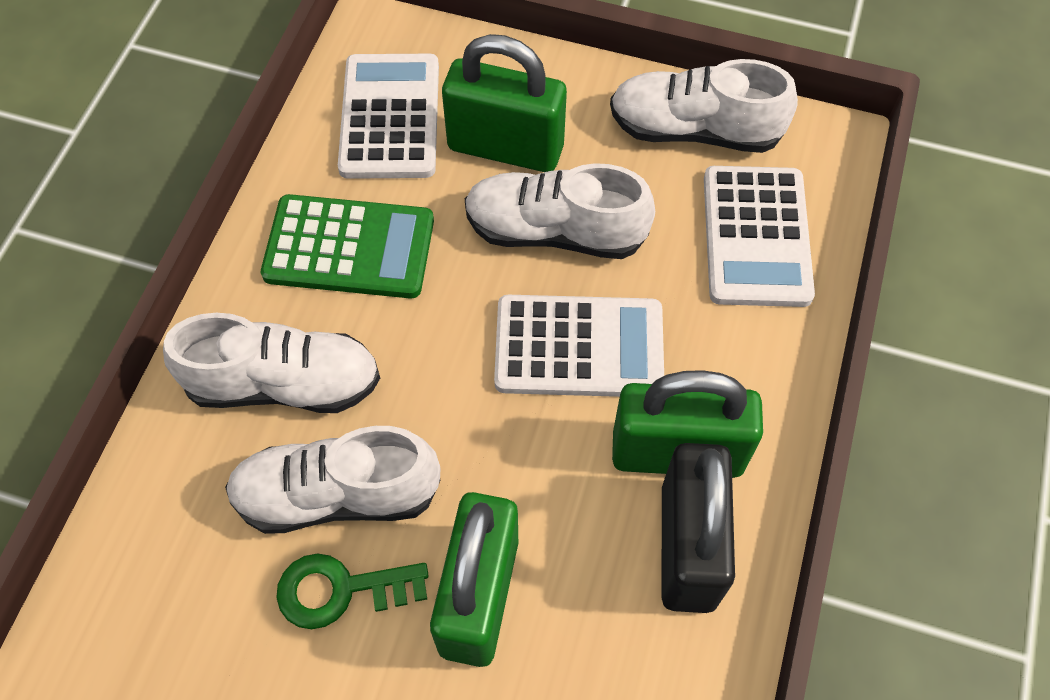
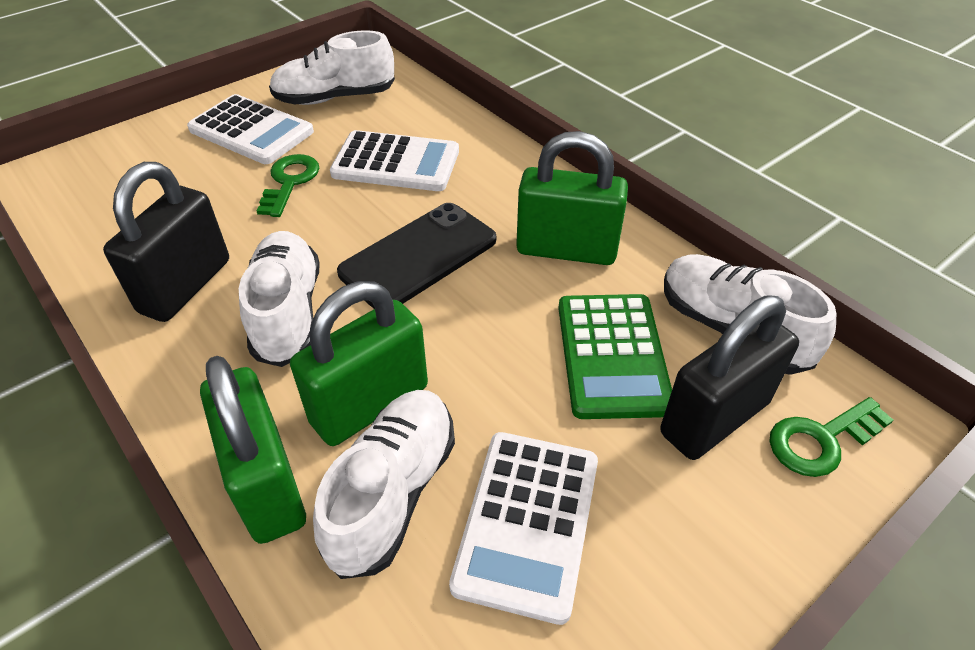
black padlock: [662,443,735,613] = 1 -> [103,162,229,322] [660,296,799,460] = 2
black phone: none = 0 -> [337,203,496,309] = 1
green key: [276,554,429,629] = 1 -> [256,154,319,217] [770,397,894,477] = 2

